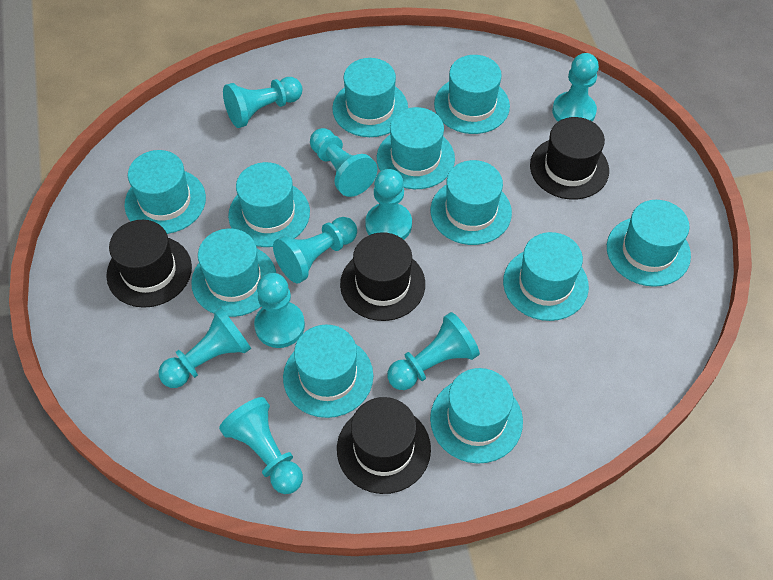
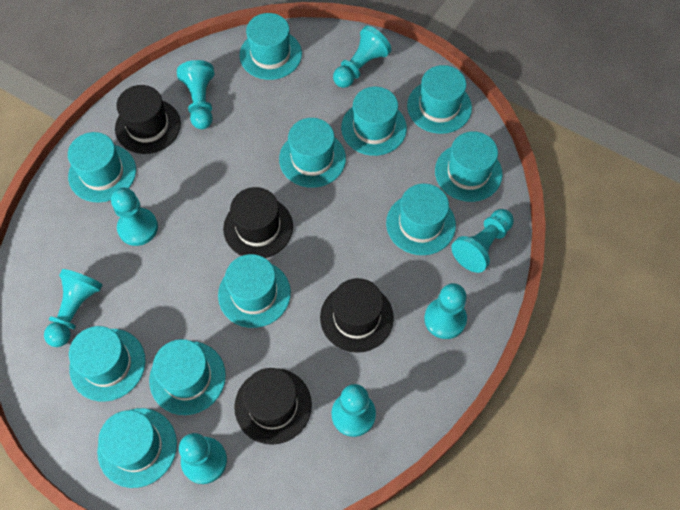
turquoise pawn: [158,308,251,388] [219,397,303,494] [223,77,302,128] [254,273,305,348] [273,217,357,283] [310,128,378,197] [365,169,412,240] [387,312,480,390] [552,53,599,122] = 9 -> [44,269,102,347] [111,187,158,246] [177,60,215,129] [179,433,227,484] [332,384,376,437] [333,26,391,88] [424,283,467,339] [451,209,514,273] = 8

